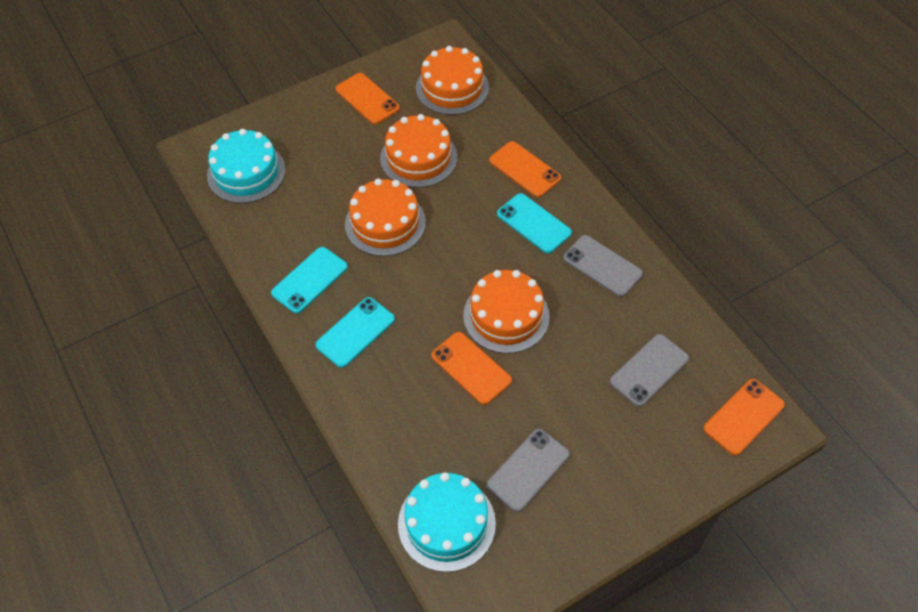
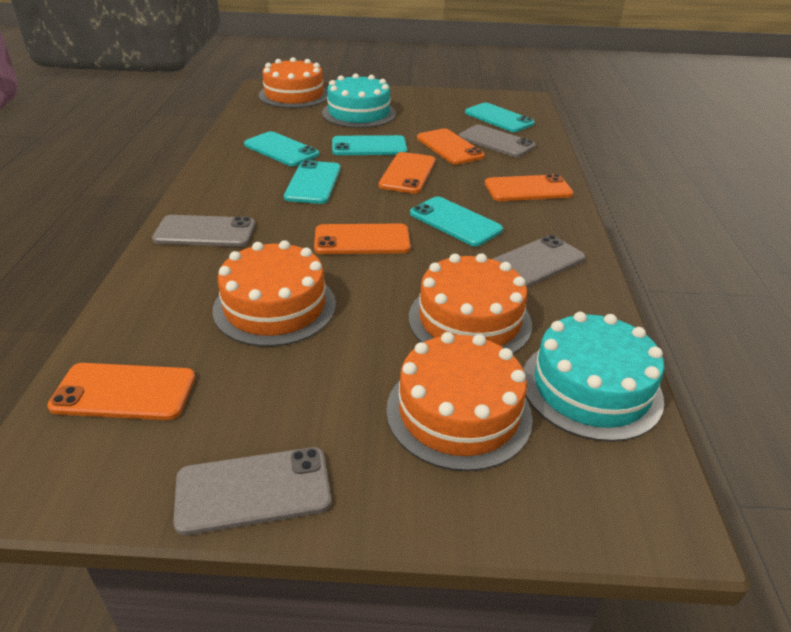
grey phone: [486,429,570,512] [563,235,643,297] [610,334,689,407] = 3 -> [152,215,255,247] [173,447,331,535] [459,125,536,157] [493,235,585,288] = 4
orange phone: [336,73,400,124] [431,332,512,405] [489,141,561,197] [704,379,785,456] = 4 -> [47,363,196,420] [314,224,411,254] [379,152,435,194] [417,128,485,165] [485,174,574,201] = 5
turquoise phone: [271,247,348,314] [315,297,395,368] [497,193,572,254] = 3 -> [244,131,319,166] [284,160,341,204] [332,135,407,155] [410,197,503,247] [465,103,535,132] = 5

